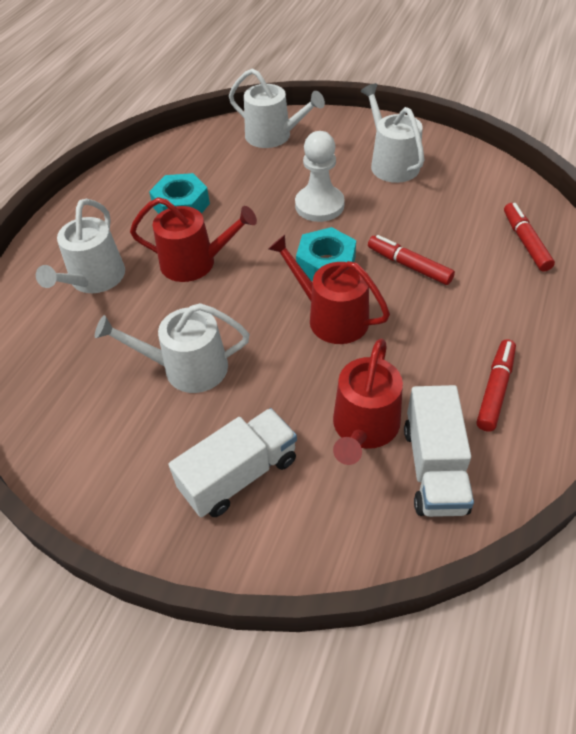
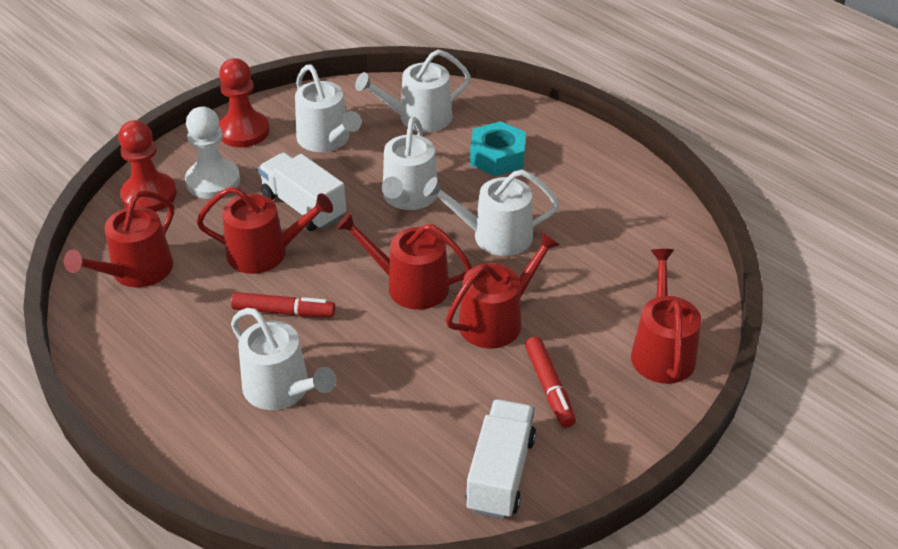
red marker: [368,235,455,285] [477,339,516,432] [504,203,555,272] = 3 -> [231,292,335,317] [525,336,576,428] = 2
red pawn: none = 0 -> [118,120,177,212] [219,58,269,147] = 2
red watering can: [130,197,257,282] [268,235,390,344] [333,339,403,465] = 3 -> [64,190,174,287] [196,187,333,274] [336,212,472,310] [446,232,560,349] [631,249,701,384] = 5
turquoise nut: [149,173,210,214] [296,227,356,282] = 2 -> [470,121,526,176] = 1
white watering can: [36,199,125,293] [95,303,249,393] [229,68,325,148] [361,83,424,183] = 4 -> [231,308,336,410] [295,64,361,152] [355,49,471,132] [382,116,438,210] [423,170,559,256] = 5

